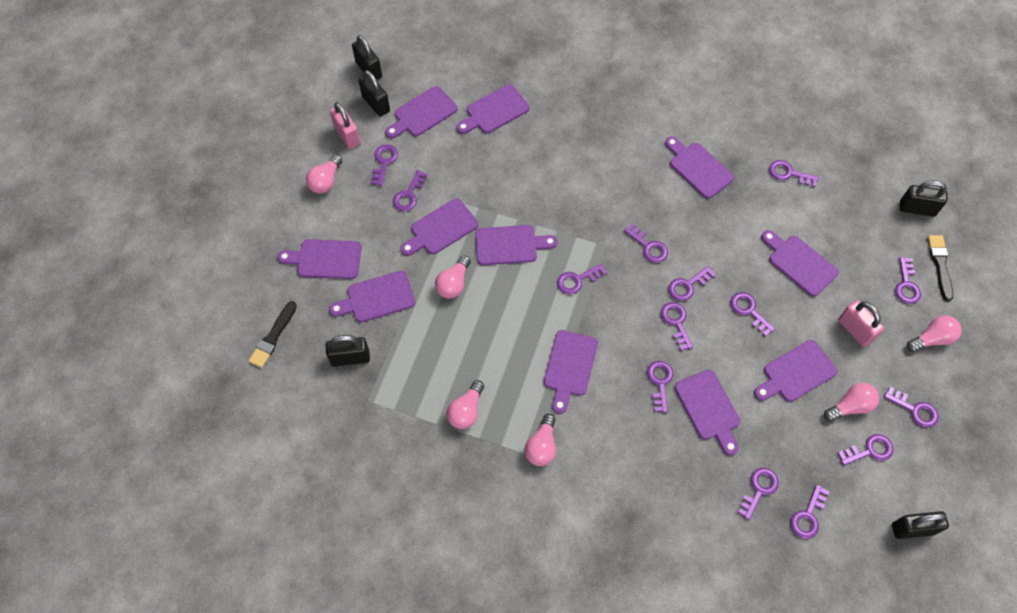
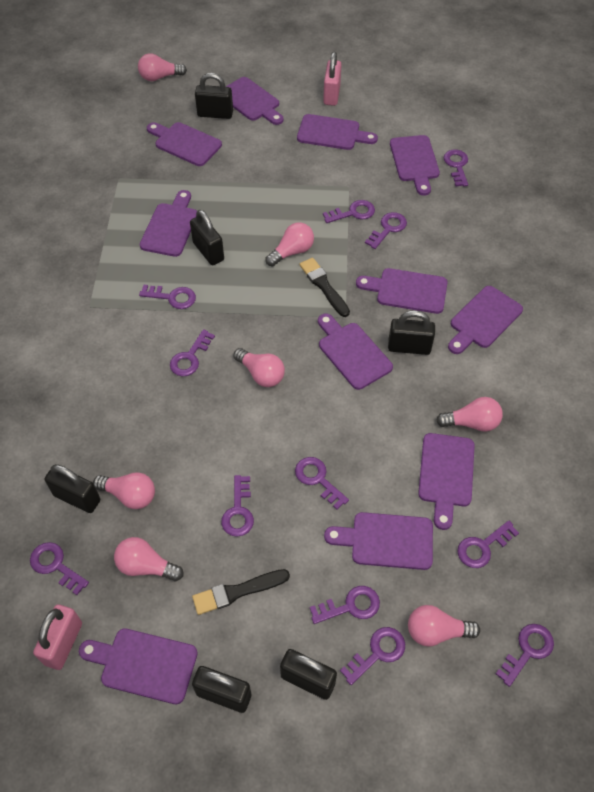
black padlock: [326,335,370,367] [352,35,382,80] [358,70,390,117] [892,511,949,539] [900,180,948,217] = 5 -> [45,464,100,513] [190,210,224,265] [192,666,251,713] [195,73,233,119] [280,649,337,700] [388,310,435,355] = 6
pink light bulb: [306,155,343,194] [435,256,471,299] [447,380,484,429] [525,414,556,466] [824,383,879,422] [907,315,962,352] = 6 -> [93,472,155,509] [114,537,183,581] [138,54,187,81] [233,348,285,387] [266,222,314,267] [408,605,480,647] [436,397,503,432] = 7
purple key: [370,144,398,186] [393,170,428,212] [557,263,607,295] [624,223,668,263] [647,361,673,413] [661,302,693,351] [668,266,716,301] [730,292,775,336] [737,468,779,520] [769,160,819,187] [790,484,830,539] [838,434,893,465] [884,387,939,428] [895,257,921,304] = 14 -> [30,542,89,595] [139,285,196,309] [170,329,215,376] [221,475,254,537] [295,457,349,510] [310,586,380,624] [323,200,375,223] [340,627,405,685] [365,212,407,249] [444,149,468,186] [457,520,519,568] [496,624,554,687] = 12

